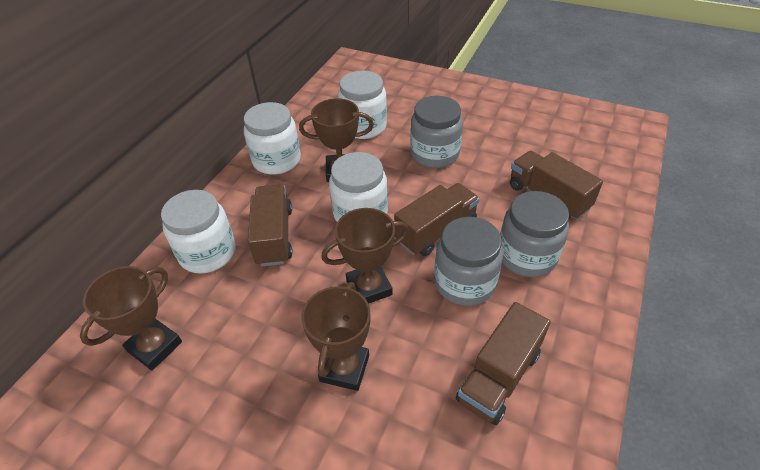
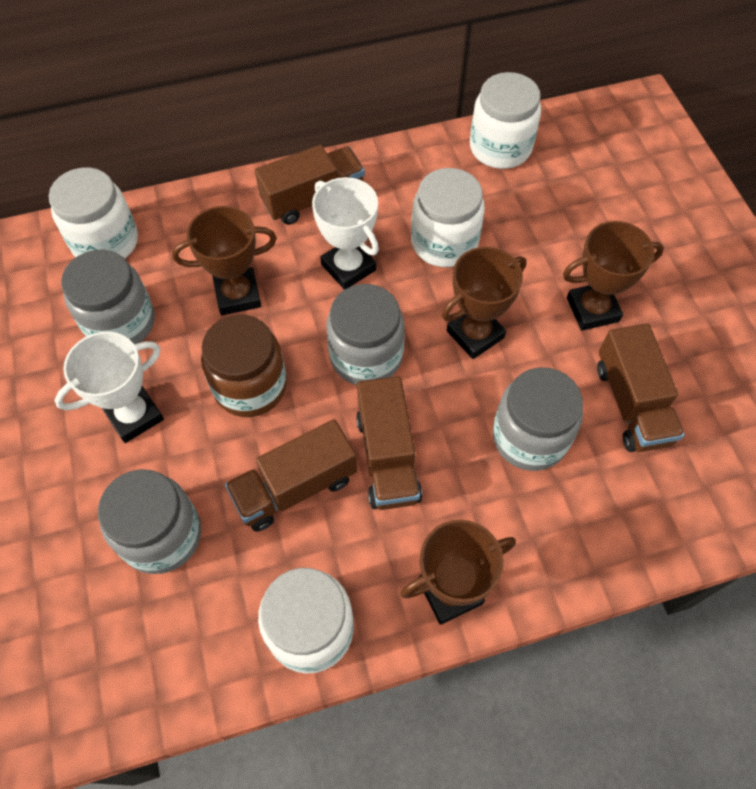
brown jar: none = 0 -> [201,314,287,417] = 1
grey jar: [410,96,463,168] [434,217,503,306] [500,191,569,277] = 3 -> [61,249,154,345] [98,469,201,574] [326,284,405,385] [492,367,583,471] = 4
white trophy: none = 0 -> [54,332,164,443] [312,177,379,290] = 2

